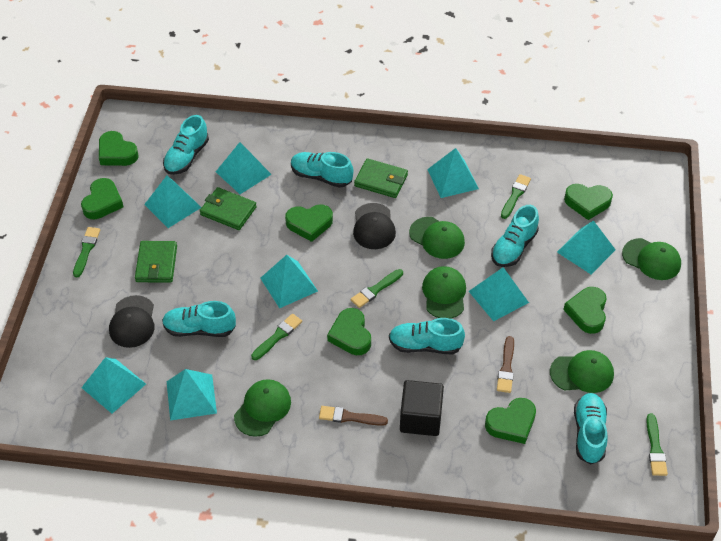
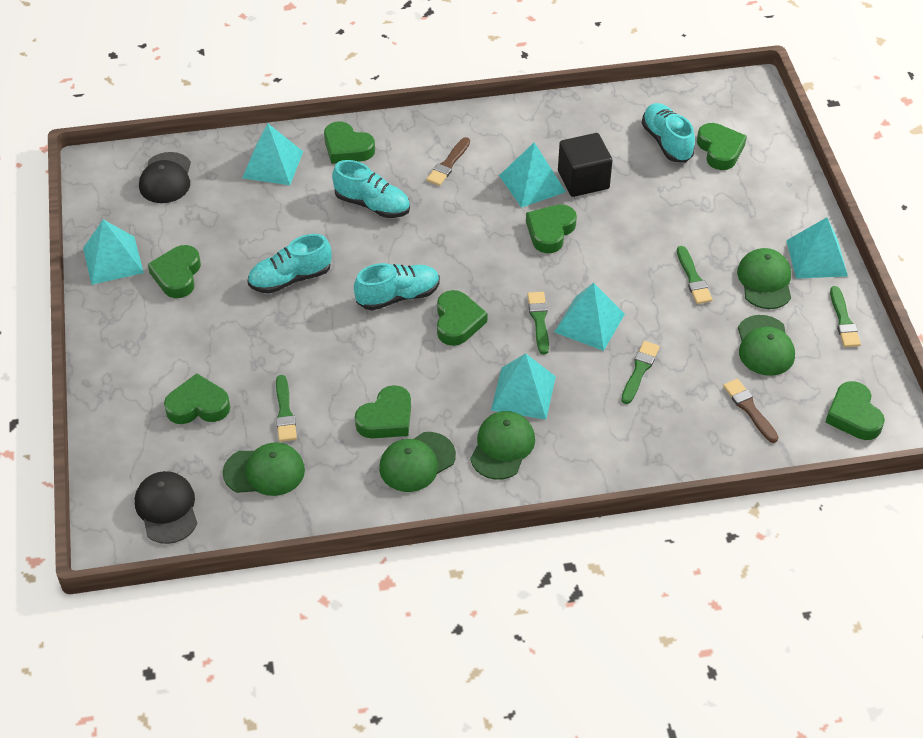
green heart: [81,178,124,219] [99,131,139,166] [285,204,333,242] [327,308,371,355] [485,398,536,444] [563,287,607,334] [564,184,613,220] = 7 -> [148,245,201,298] [164,373,230,424] [324,122,375,164] [355,385,411,438] [437,290,487,346] [526,204,577,253] [697,123,747,170] [825,381,885,440] = 8
green wallet: [135,241,177,283] [200,187,257,230] [354,158,408,198] = 3 -> none = 0
turquoise pyramid: [81,357,146,414] [144,175,202,228] [167,369,217,421] [216,142,272,194] [260,255,318,308] [427,148,479,198] [469,267,529,321] [557,220,616,274] = 8 -> [83,219,144,285] [242,123,303,185] [491,353,556,420] [499,142,566,208] [554,282,625,351] [786,217,848,279] = 6
turquoise shoe: [162,301,236,337] [163,115,209,175] [291,152,353,188] [389,318,465,354] [491,205,539,267] [574,393,608,464] = 6 -> [247,234,332,294] [332,160,410,218] [354,263,440,310] [642,103,695,162] = 4

